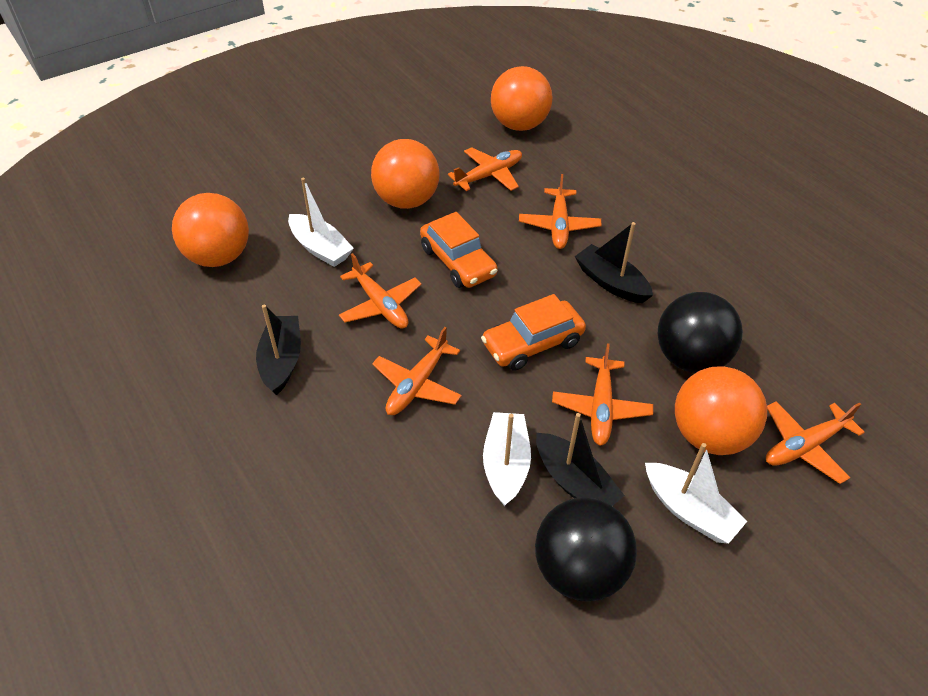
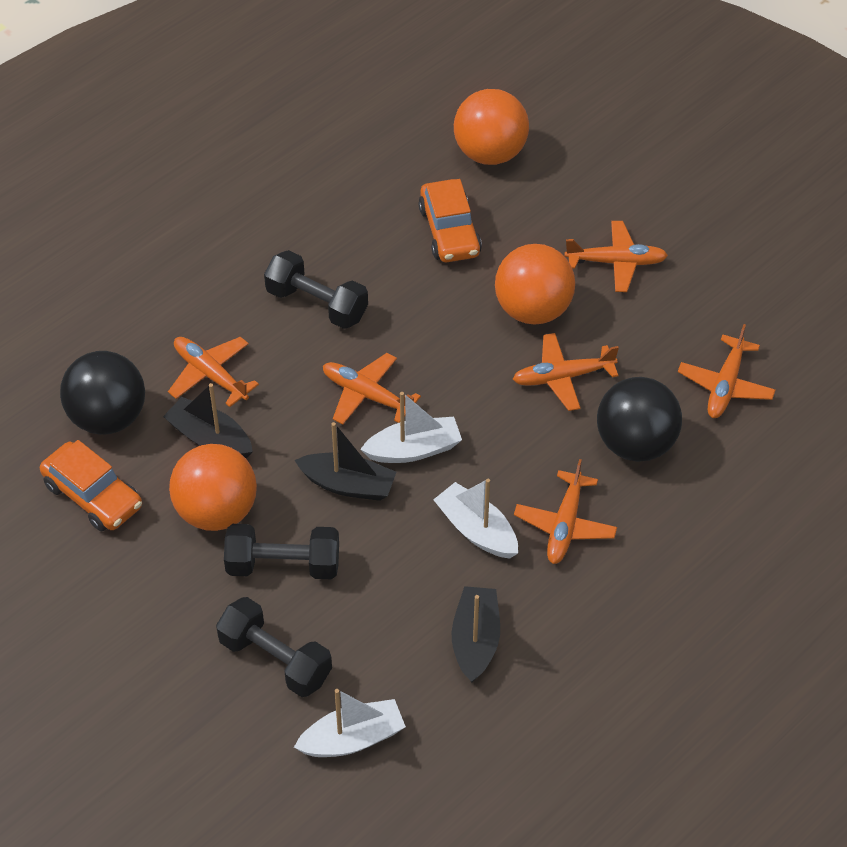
black dumbbell: none = 0 -> [216,597,332,697] [224,524,339,579] [264,250,368,329] = 3
orange ball: [172,193,249,267] [371,139,440,209] [491,66,552,131] [675,366,767,455] = 4 -> [169,444,257,531] [454,89,529,165] [495,244,575,324] = 3

